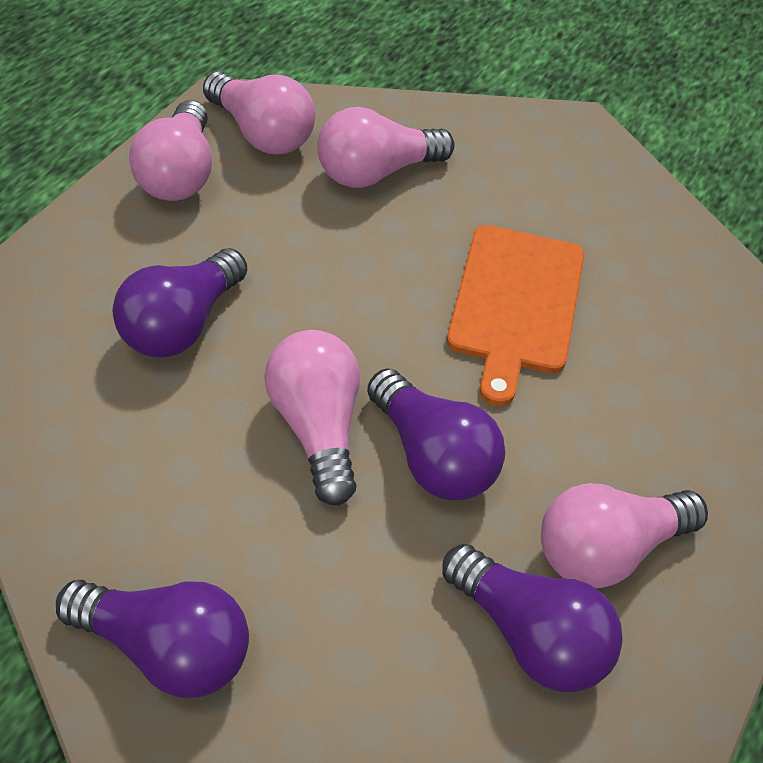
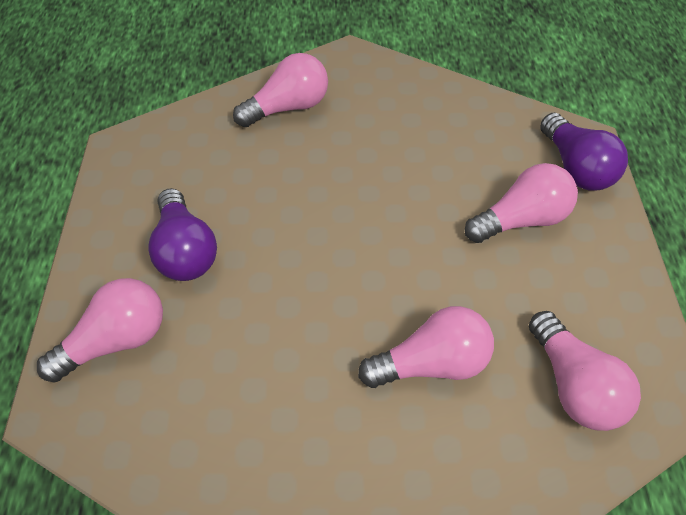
orange cutting board: [447,225,584,406] = 1 -> none = 0
purple light bulb: [56,580,249,698] [112,248,247,358] [367,368,505,500] [442,544,623,692] = 4 -> [148,188,217,281] [540,113,628,190] = 2

